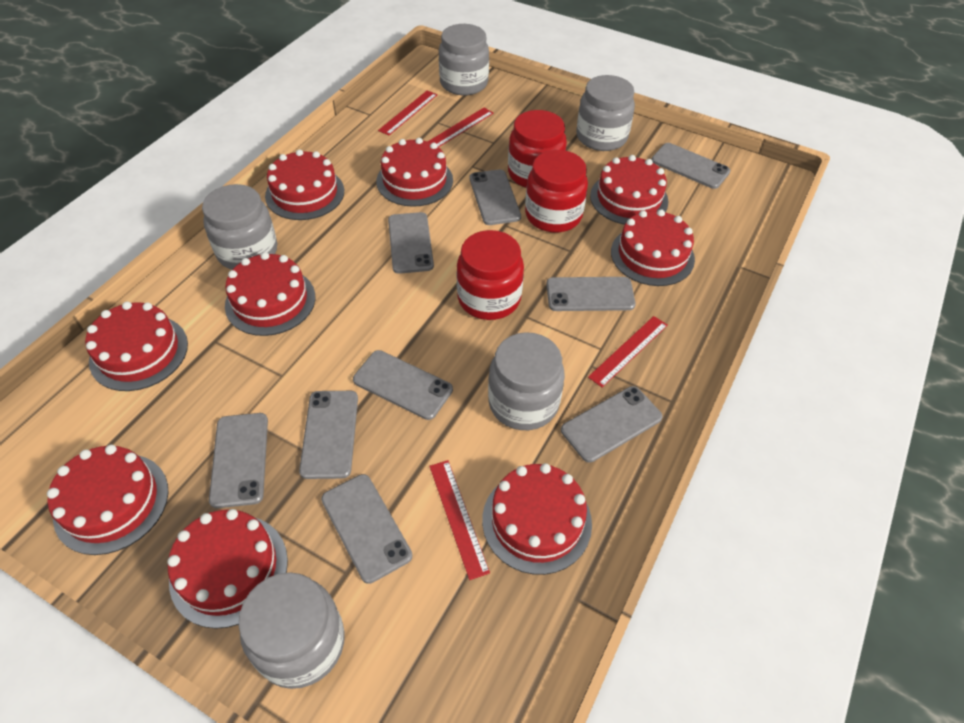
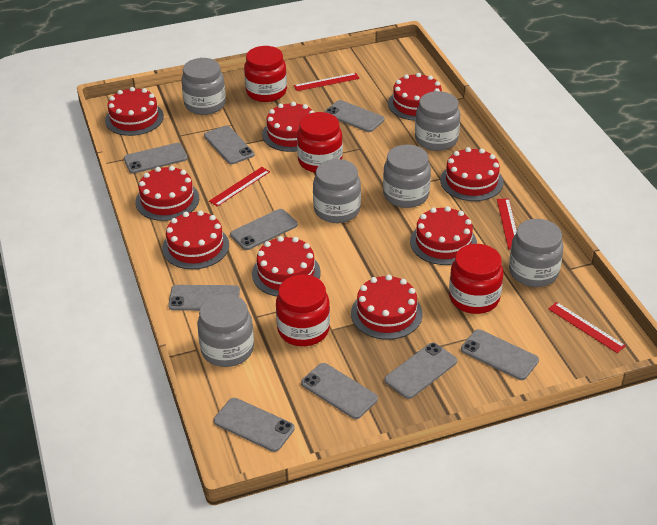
grey jar: [202,184,277,270] [239,572,345,689] [439,24,489,95] [488,332,565,430] [576,75,635,151] = 5 -> [181,58,226,115] [197,294,254,367] [313,159,361,223] [383,145,431,208] [415,91,460,151] [509,219,563,287] = 6
red jar: [457,230,524,320] [508,110,567,188] [525,150,588,233] = 3 -> [244,46,287,102] [276,274,330,346] [297,112,343,173] [449,244,504,314] = 4

